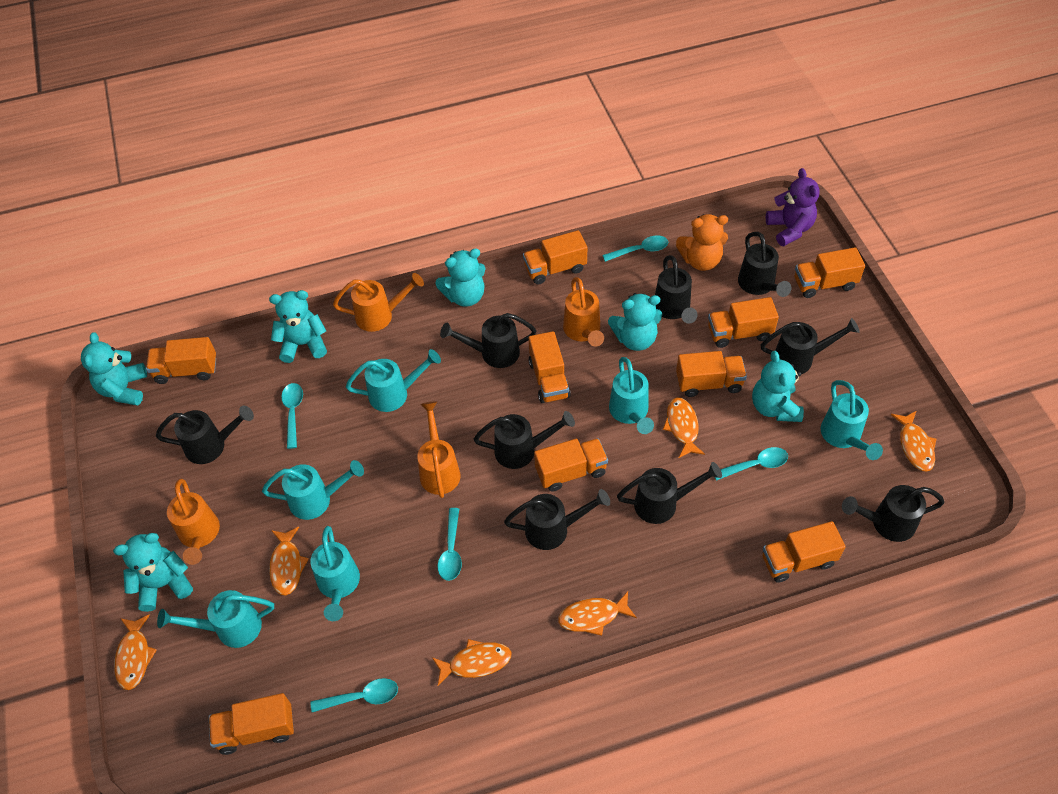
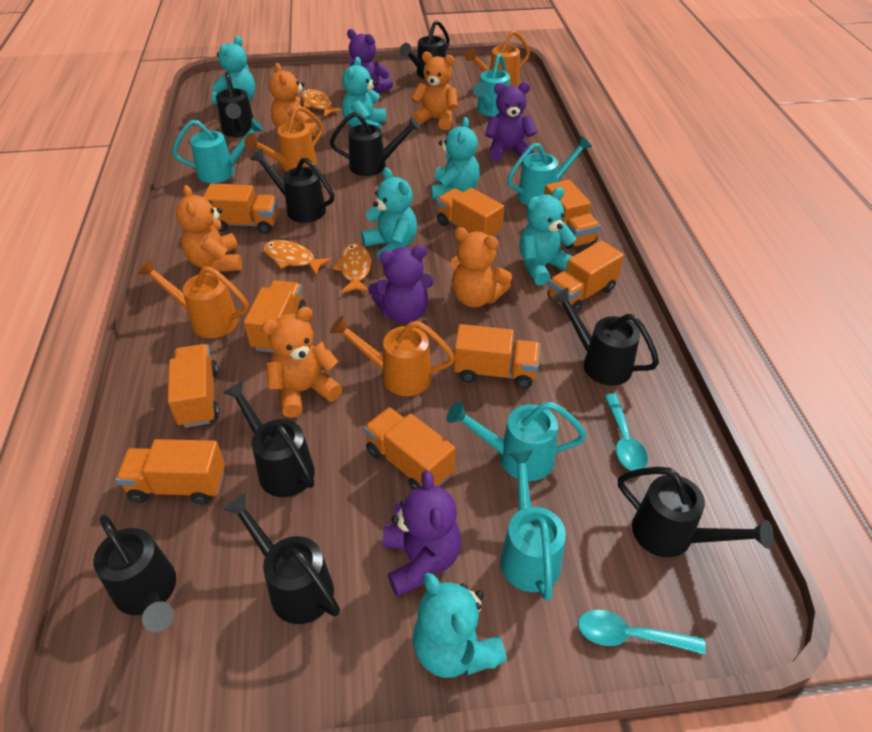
orange fish: [114,614,157,690] [269,527,309,595] [432,639,511,686] [558,592,637,636] [663,398,705,458] [891,411,936,472] = 6 -> [263,240,332,275] [301,89,342,117] [332,243,371,293] = 3
orange teddy bear: [676,214,728,271] = 1 -> [176,185,242,272] [261,307,342,418] [269,63,317,137] [411,52,458,130] [451,227,512,307] = 5
purple teddy bear: [766,168,820,246] = 1 -> [347,29,393,94] [368,245,434,324] [383,470,461,597] [485,82,537,162] = 4
turquoise spoon: [281,383,303,449] [311,678,398,712] [438,508,462,581] [602,235,668,262] [715,447,788,481] = 5 -> [578,610,706,655] [604,393,648,471] = 2
turquoise watering can: [157,590,274,648] [262,460,364,520] [310,526,360,621] [346,349,441,412] [609,357,654,434] [821,380,883,460] = 6 -> [172,118,264,183] [447,401,587,481] [473,53,510,117] [500,450,566,601] [507,136,592,205] = 5

